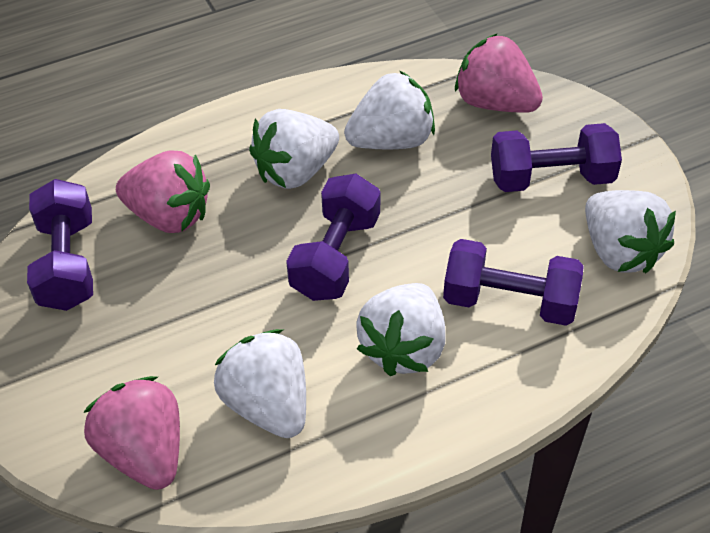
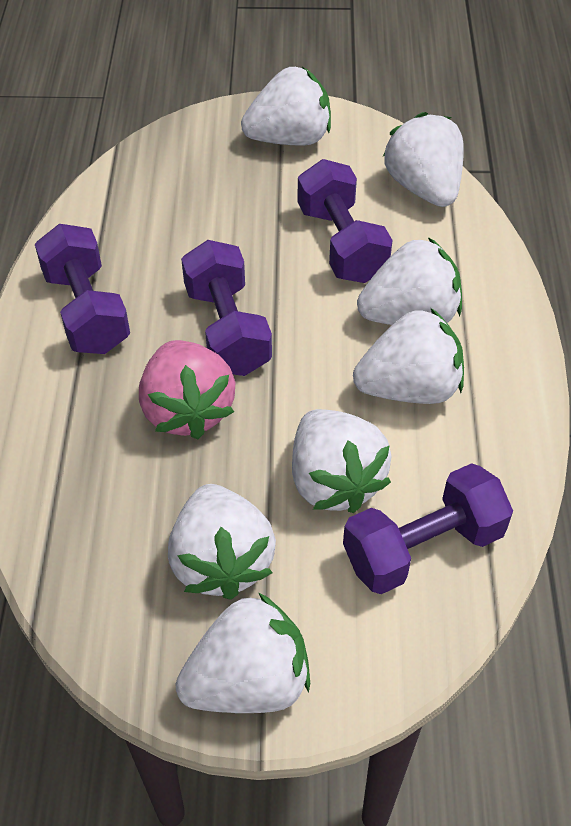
pink strawberry: [83,376,180,490] [116,150,210,233] [455,33,543,113] = 3 -> [139,340,236,439] = 1
white strawberry: [214,329,306,438] [249,109,339,189] [344,70,435,149] [356,283,446,376] [585,190,676,273] = 5 -> [168,484,276,600] [176,592,310,713] [241,67,331,145] [292,409,391,513] [353,308,464,404] [357,237,462,325] [383,112,464,207] = 7

